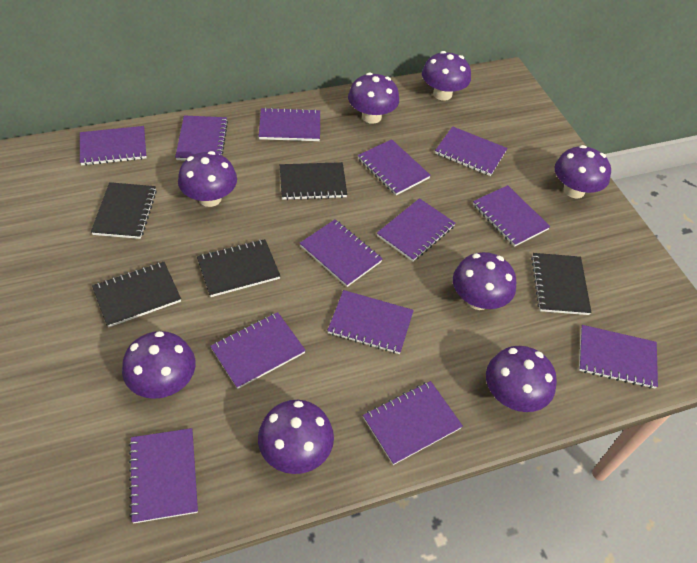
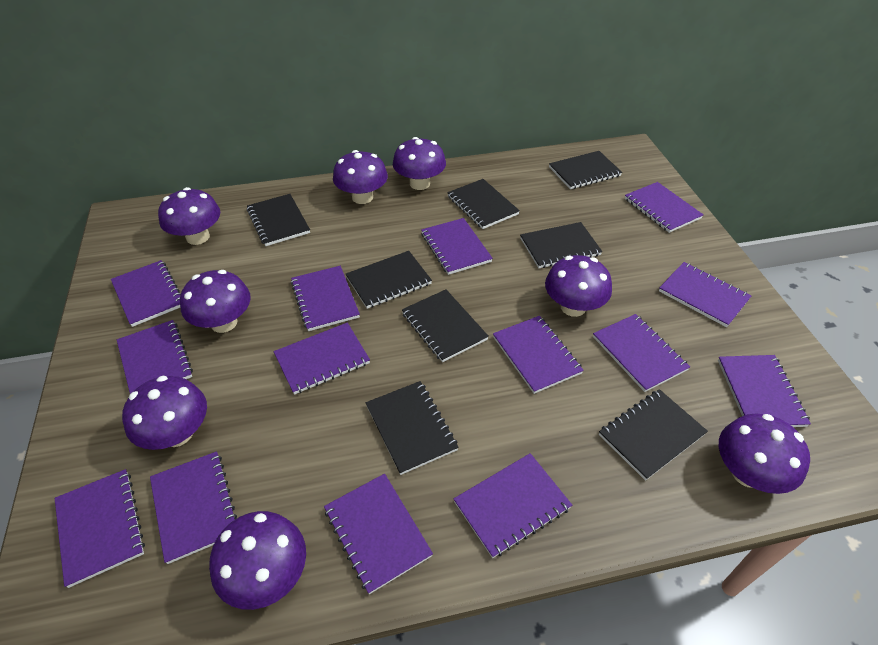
black notebook: [91,182,157,239] [92,262,181,328] [197,239,280,297] [280,162,347,200] [531,253,592,315] = 5 -> [247,194,310,246] [346,251,432,309] [366,381,459,475] [402,290,489,362] [447,179,520,229] [520,222,602,268] [549,151,622,189] [599,389,708,481] = 8
purple notebook: [80,126,147,166] [129,428,198,523] [175,115,228,160] [210,312,306,389] [259,108,320,141] [300,219,383,287] [327,290,414,354] [358,139,431,195] [363,381,463,465] [377,198,455,261] [435,126,507,176] [473,185,551,247] [579,325,658,389] = 13 -> [55,469,145,588] [111,260,181,327] [117,320,193,394] [150,451,237,564] [274,322,370,395] [291,266,360,331] [324,474,433,594] [421,218,493,275] [454,453,572,558] [493,316,584,394] [593,314,690,392] [625,182,703,233] [659,262,751,327] [718,355,811,427] = 14

